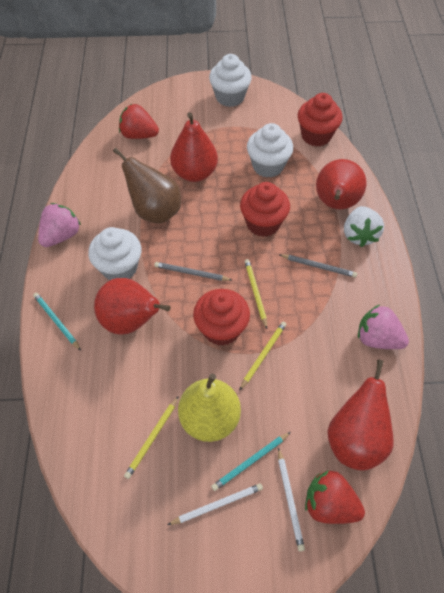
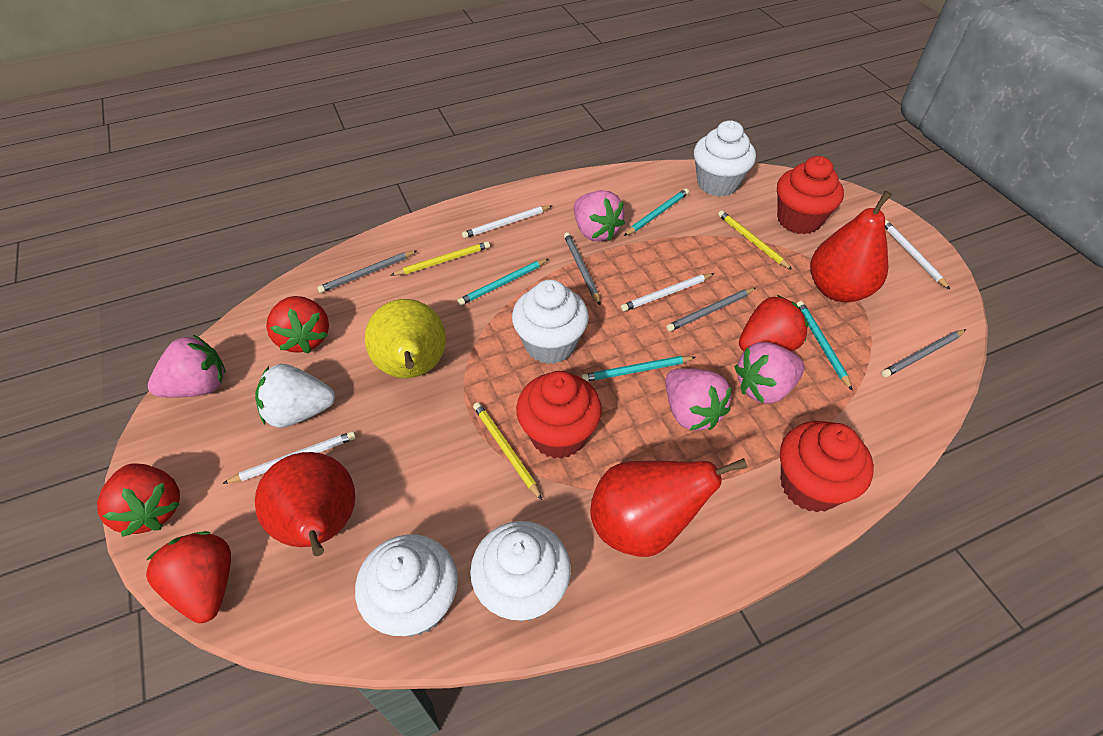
brown pear: [113,148,181,224] = 1 -> none = 0
grey pencil: [154,262,232,281] [279,254,357,278] = 2 -> [317,250,417,293] [564,232,601,306] [666,288,756,331] [881,329,966,377] = 4
pink strawberry: [38,203,81,247] [358,304,409,349] = 2 -> [148,335,225,398] [574,190,625,241] [665,369,732,431] [735,342,805,404] = 4
red pear: [94,278,170,334] [170,112,218,182] [316,159,366,209] [327,360,394,471] = 4 -> [255,452,355,556] [590,458,747,557] [811,191,892,302] = 3
red strawberry: [119,104,159,139] [305,470,365,524] = 2 -> [97,463,180,537] [146,531,231,623] [266,296,329,354] [739,295,808,351] = 4
turquoise pencil: [33,293,81,351] [211,432,291,491] = 2 -> [457,259,548,306] [581,356,696,382] [624,188,689,236] [797,301,852,390] = 4
white cupcake: [88,227,141,280] [209,54,252,107] [247,123,293,178] = 3 -> [355,534,458,637] [470,521,571,622] [512,280,589,364] [694,120,756,197] = 4
white pencil: [168,483,263,525] [278,447,305,552] = 2 -> [222,431,356,484] [462,205,552,238] [621,273,714,311] [885,220,950,290] = 4

